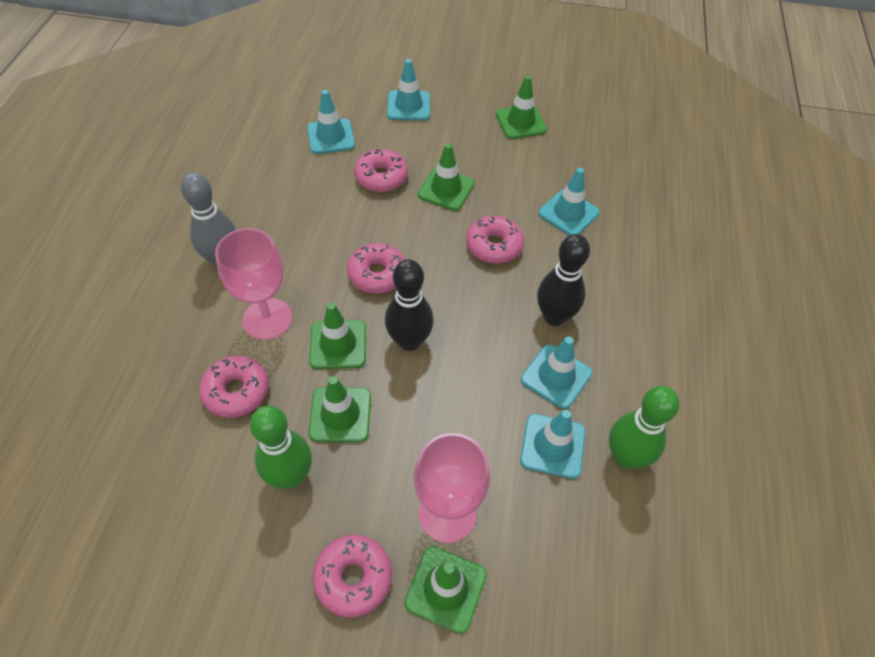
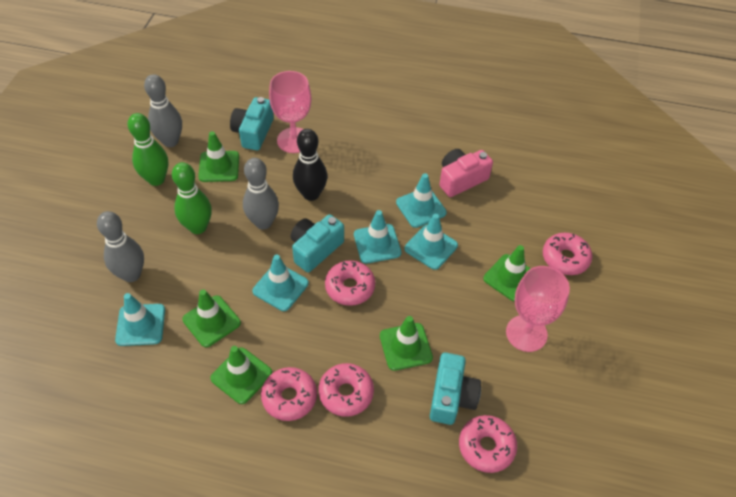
black bowling pin: [385,259,434,351] [537,234,590,326] = 2 -> [293,129,327,201] = 1
grey bowling pin: [181,173,236,267] = 1 -> [97,211,144,282] [144,74,182,147] [243,158,279,229] = 3
pink camera: none = 0 -> [439,149,493,197] = 1
turquoise camera: none = 0 -> [230,97,274,150] [291,215,344,273] [430,352,481,425] = 3

